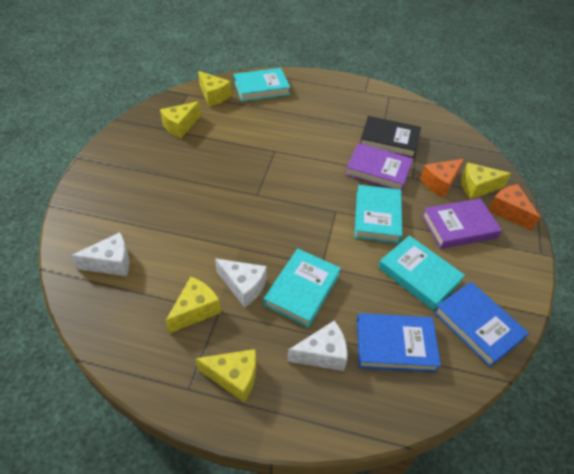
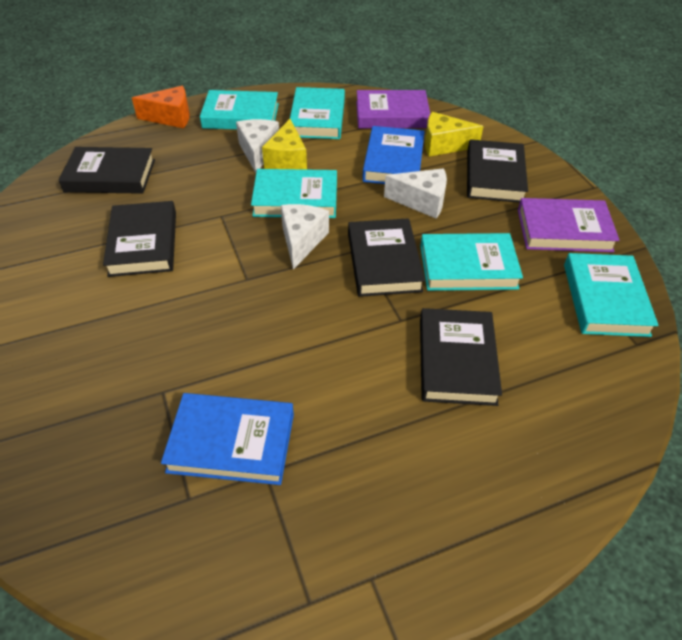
black book: [360,116,421,158] = 1 -> [59,147,155,194] [103,201,176,277] [348,218,425,297] [420,308,502,406] [467,139,528,203] = 5
orange cheese: [420,159,464,198] [488,184,540,231] = 2 -> [132,86,190,128] = 1
turquoise book: [234,68,290,102] [263,249,341,328] [354,185,403,243] [378,235,465,310] = 4 -> [200,90,279,130] [251,169,337,218] [290,87,345,139] [420,233,523,291] [564,253,659,337] = 5
yellow cheese: [160,101,201,138] [165,277,221,333] [195,349,256,403] [198,71,232,106] [461,162,512,200] = 5 -> [262,119,307,170] [425,112,484,157] = 2

